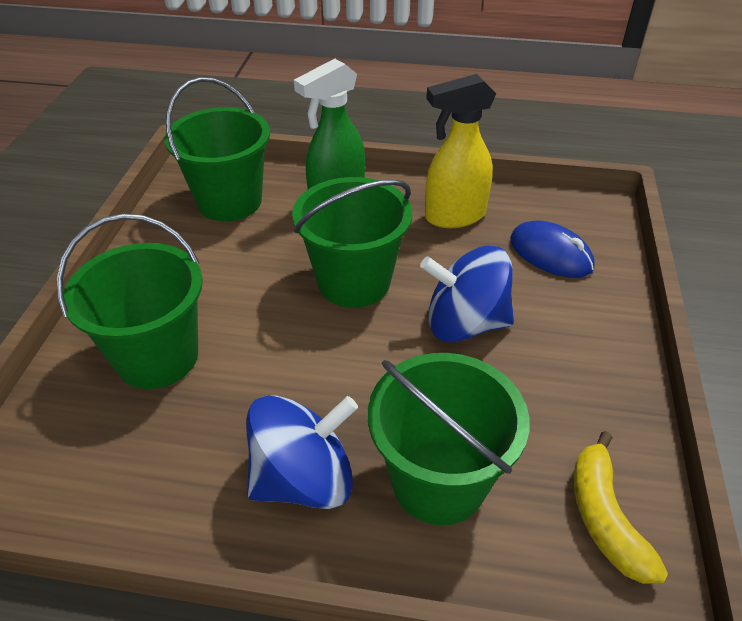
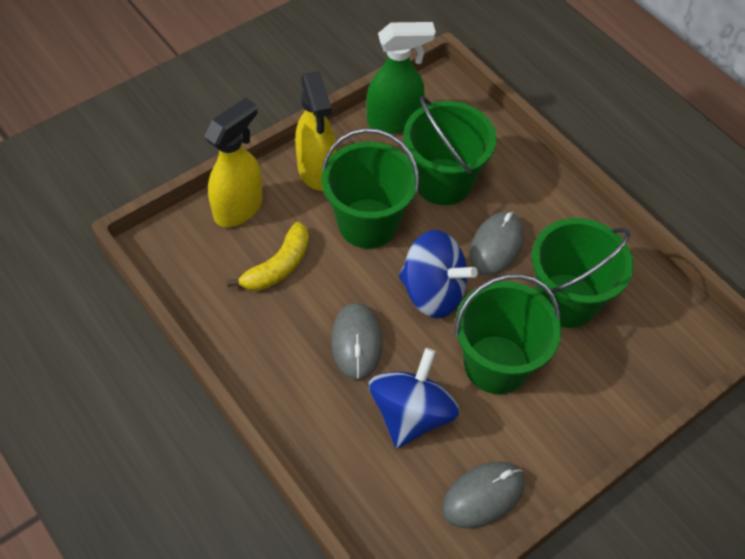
blue mouse: [510,220,595,278] = 1 -> none = 0
grey mouse: none = 0 -> [331,303,382,380] [442,461,525,529] [470,211,524,276] = 3
yellow spray bottle: [425,74,496,228] = 1 -> [204,98,263,227] [295,71,337,191] = 2

